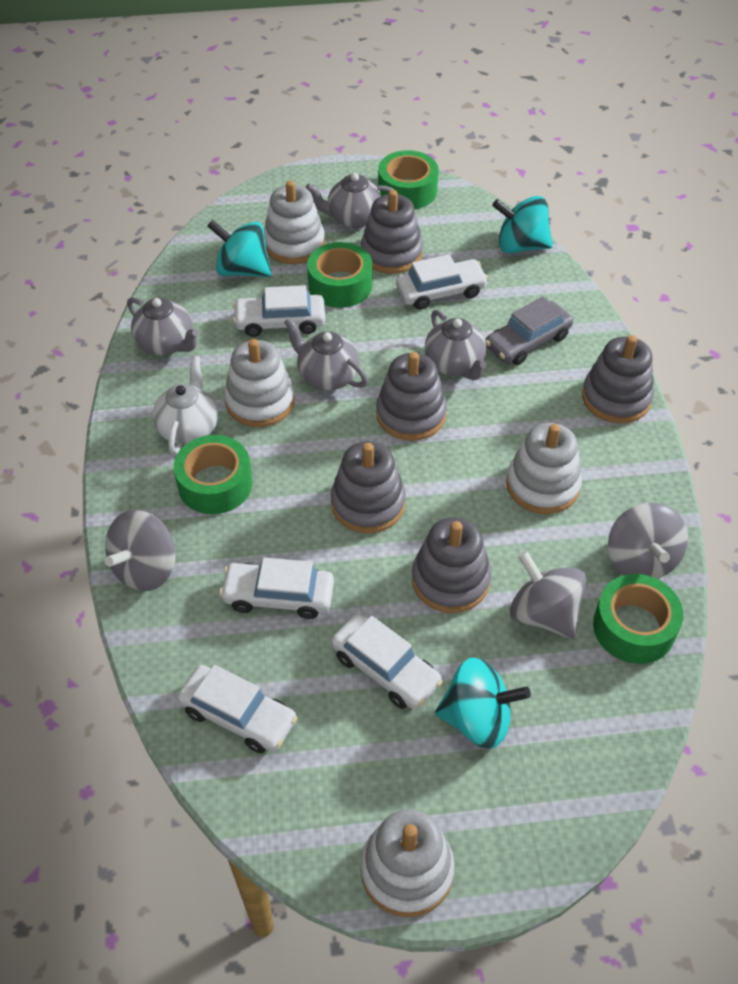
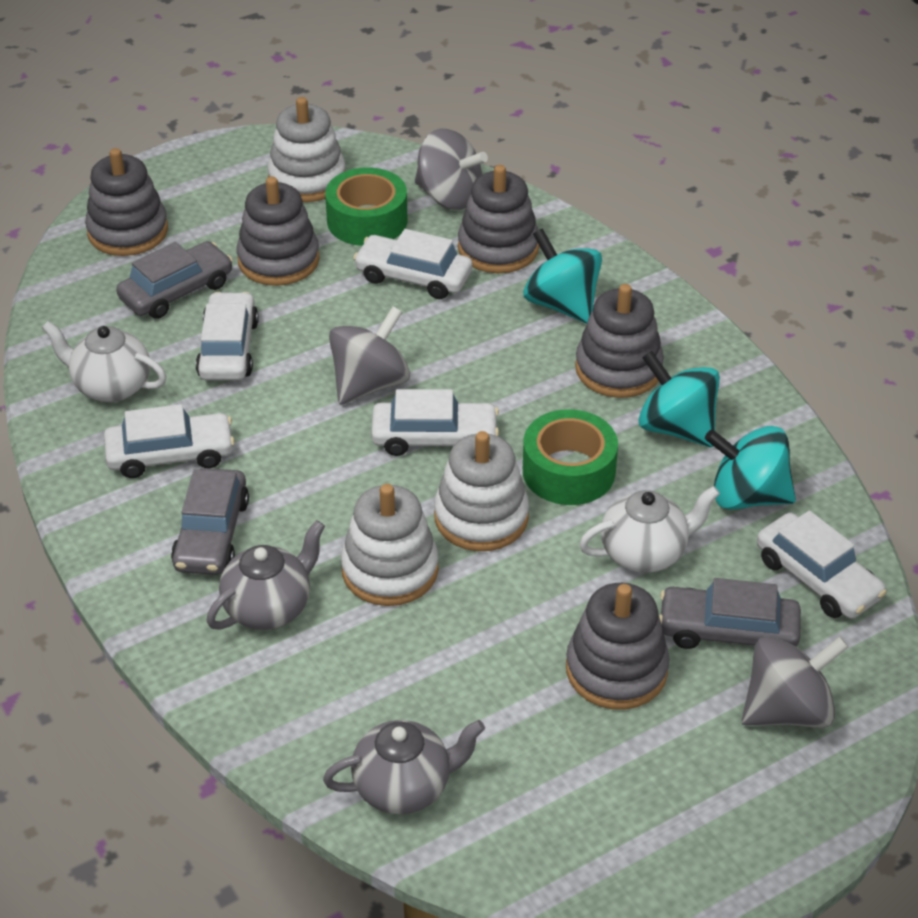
green tape: [174,435,252,514] [307,242,373,308] [378,150,439,209] [593,574,683,664] = 4 -> [325,167,407,246] [523,409,618,505] = 2
grey car: [485,297,573,365] = 1 -> [116,241,233,319] [171,468,249,575] [659,578,801,649] = 3
grey teapot: [127,297,199,355] [284,318,368,390] [306,173,394,228] [424,310,486,380] = 4 -> [207,520,325,630] [323,720,485,814] = 2
white stacking toy: [224,339,295,427] [264,180,325,264] [360,809,454,918] [506,423,582,514] = 4 -> [267,97,346,202] [341,484,439,606] [434,431,529,551] = 3
white teapot: [153,356,218,455] = 1 -> [42,321,166,402] [579,486,720,573] = 2

